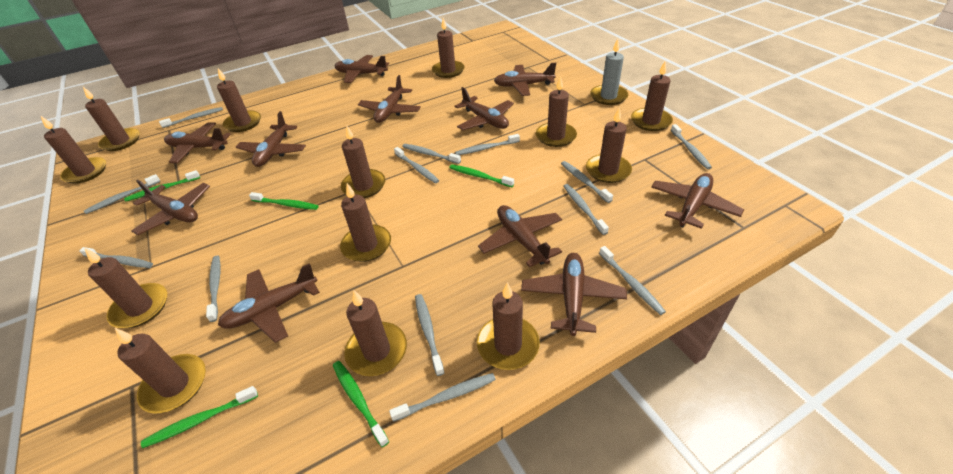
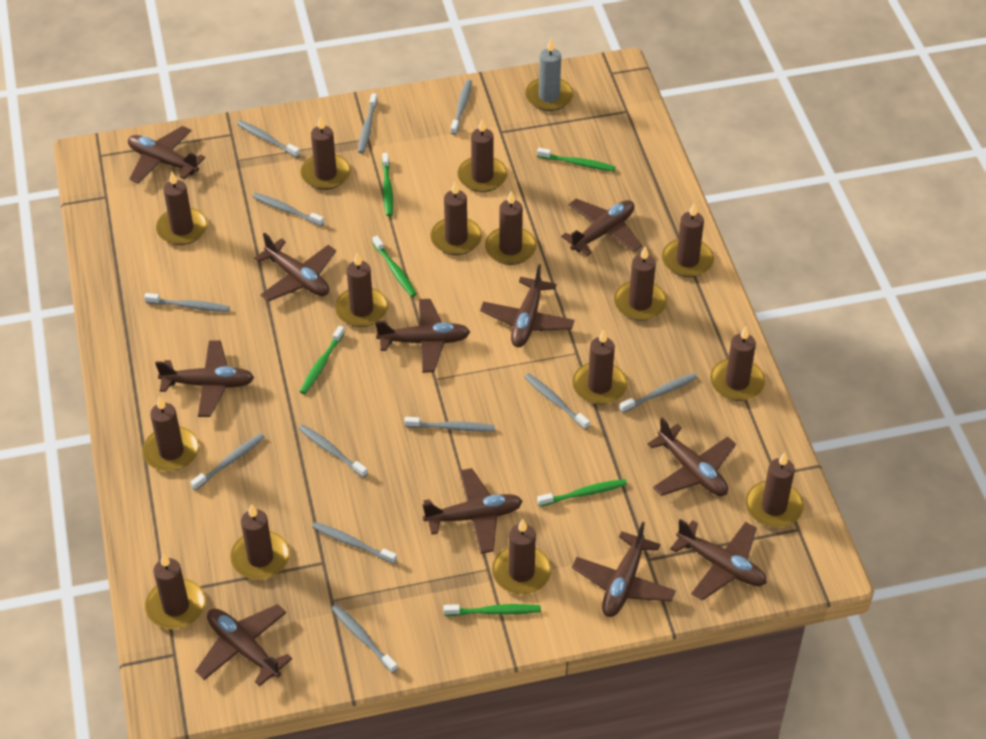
brown candle: [41,116,106,184] [83,87,140,151] [85,248,167,328] [115,328,206,414] [217,68,261,132] [340,183,391,262] [341,125,385,198] [344,291,407,376] [432,18,465,78] [477,283,540,370] [536,76,577,147] [586,108,632,183] [631,62,673,131] = 13 -> [142,396,199,471] [145,554,205,629] [156,171,207,245] [230,504,290,580] [301,116,351,190] [335,253,388,327] [431,182,482,255] [458,119,507,192] [485,191,537,265] [492,519,551,594] [572,329,627,405] [614,246,667,321] [662,203,714,277] [710,326,765,401] [746,452,804,528] = 15
green toothbrush: [124,170,200,201] [141,386,258,448] [249,192,319,210] [333,361,389,447] [449,164,514,187] = 5 -> [300,326,345,394] [372,236,417,297] [382,153,393,216] [443,604,541,616] [537,148,616,171] [537,479,627,507] = 6
grey toothbrush: [79,247,153,268] [84,174,161,214] [159,107,223,128] [206,256,220,322] [389,373,496,422] [394,147,439,183] [402,144,461,164] [415,294,444,376] [455,134,520,155] [561,161,613,203] [563,184,609,235] [599,246,666,315] [671,124,712,169] = 13 -> [144,293,230,312] [190,433,265,490] [237,120,300,158] [253,193,324,226] [299,424,368,478] [312,522,397,564] [331,604,398,673] [358,93,378,153] [404,417,495,432] [451,80,472,135] [524,373,590,430] [620,373,697,413] = 12

